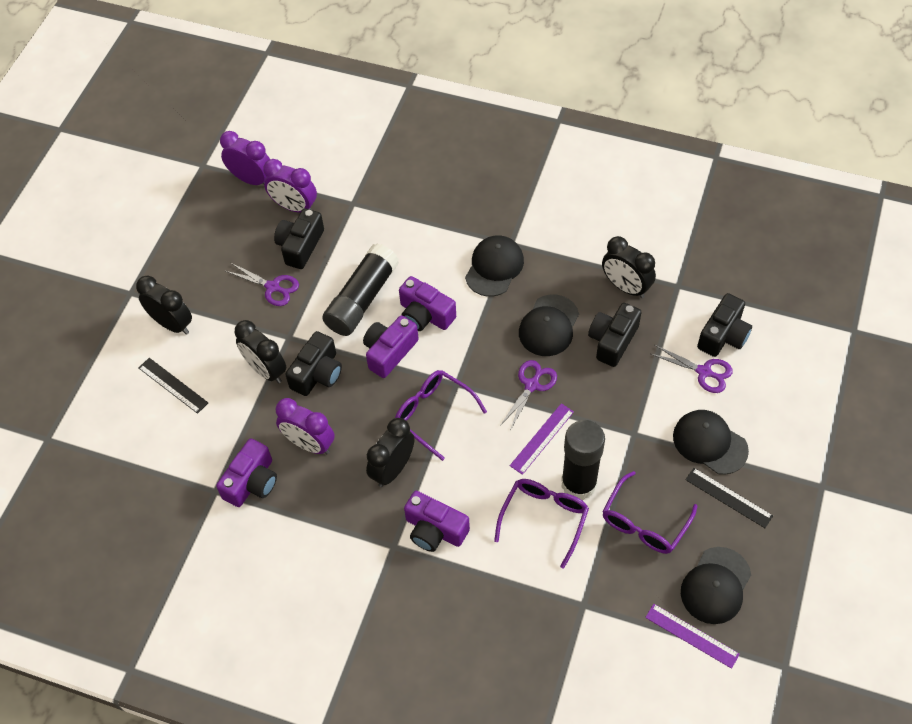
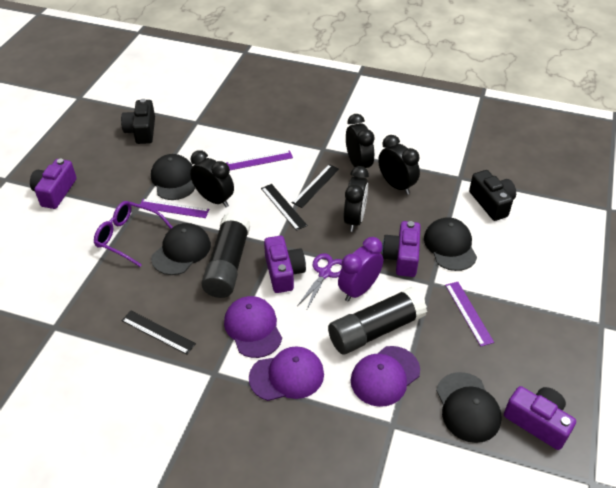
black camera: [274,208,324,269] [285,331,342,396] [588,303,642,367] [697,293,752,357] = 4 -> [121,99,155,144] [469,170,516,221] = 2
black ruler: [138,358,208,414] [685,468,773,528] = 2 -> [121,311,196,355] [261,184,307,231] [292,164,339,208] = 3
purple cap: none = 0 -> [224,296,282,358] [249,346,324,401] [351,346,420,407] = 3
purple clock: [220,131,270,185] [263,159,317,213] [276,398,335,454] = 3 -> [338,237,383,302] = 1
purple glasses: [395,370,487,461] [494,479,589,569] [602,471,697,554] = 3 -> [94,201,172,267] = 1
purple ruler: [510,403,574,475] [645,604,740,669] = 2 -> [140,199,209,218] [226,150,293,170] [445,282,494,346] = 3
purple scissors: [226,263,299,306] [500,360,557,430] [651,345,733,393] = 3 -> [297,253,342,311] = 1

